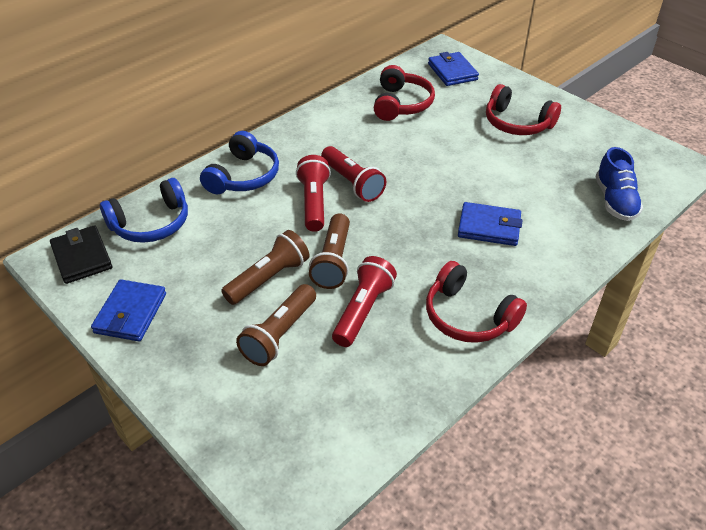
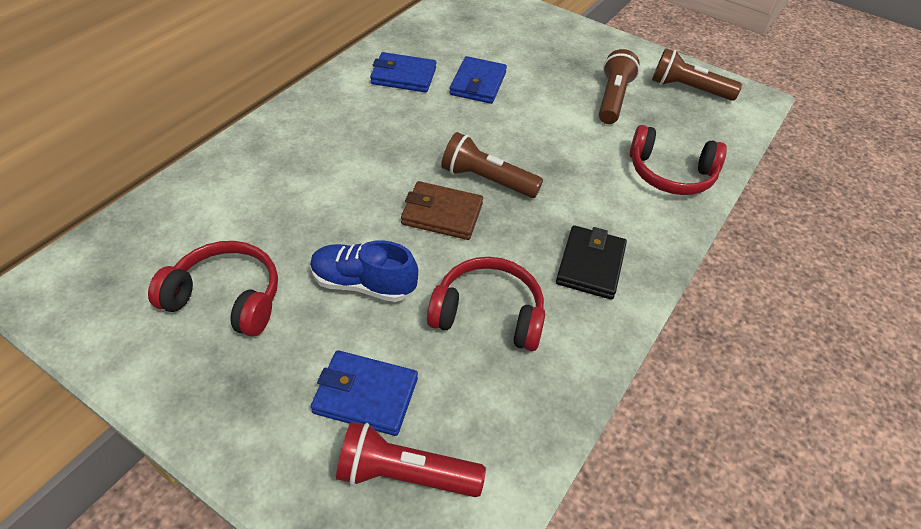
blue headphones: [100,178,188,243] [200,131,279,194] = 2 -> none = 0
brown wallet: none = 0 -> [401,181,483,240] = 1
red flashlight: [296,155,331,232] [321,146,386,202] [332,256,397,347] = 3 -> [336,422,486,497] = 1

